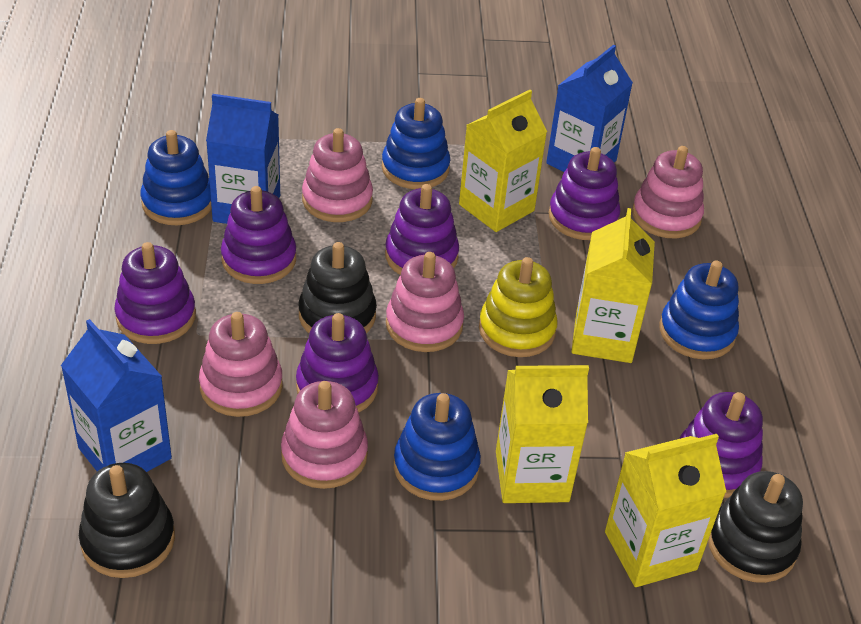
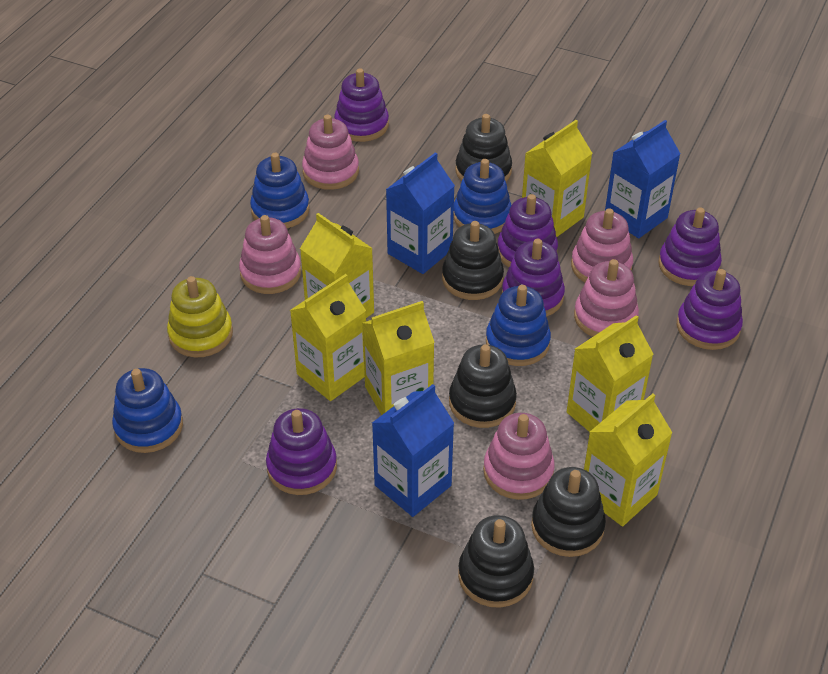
black stacking toy: [79,463,175,578] [298,242,377,333] [708,471,803,583] = 3 -> [442,221,504,300] [449,344,517,428] [456,114,512,181] [458,515,534,608] [531,467,606,557] = 5
yellow carton: [459,90,547,232] [496,365,589,503] [571,208,655,363] [605,434,726,587] = 4 -> [290,274,366,401] [300,213,374,318] [362,301,435,415] [522,120,592,237] [567,315,653,432] [584,393,672,527] = 6

